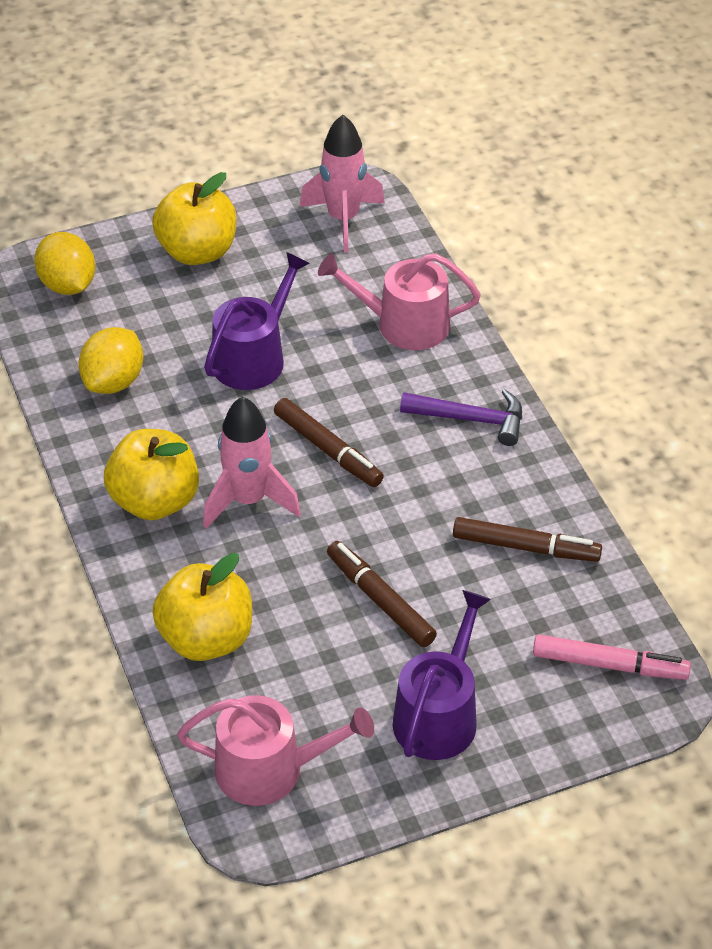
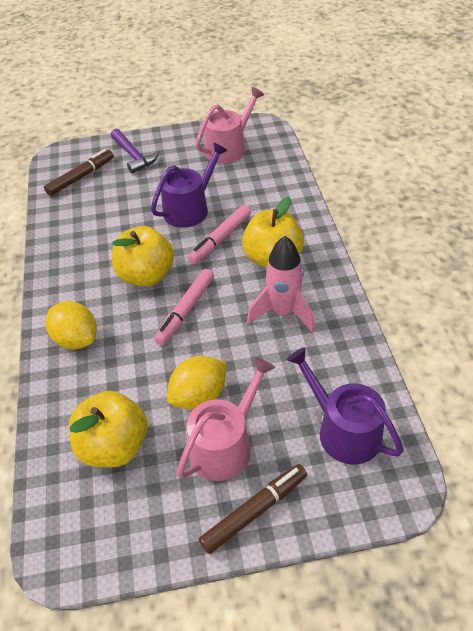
brown marker: [274,398,384,487] [327,541,437,647] [453,517,602,562] = 3 -> [44,149,114,196] [199,464,307,554] = 2
pink marker: [533,634,691,680] = 1 -> [154,269,214,345] [188,205,251,264] = 2
pink rocket: [203,396,301,529] [300,115,385,252] = 2 -> [247,236,315,332] = 1

